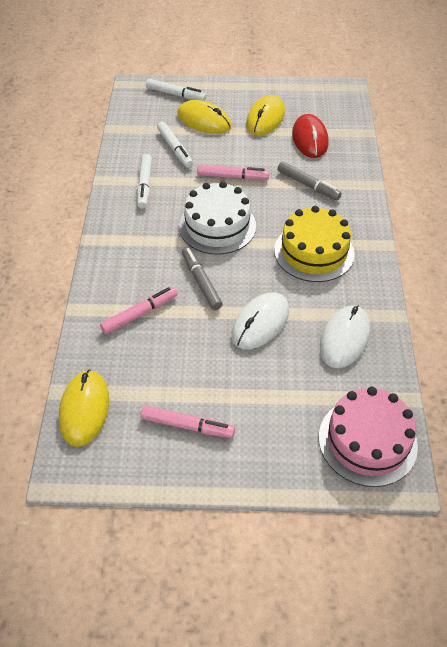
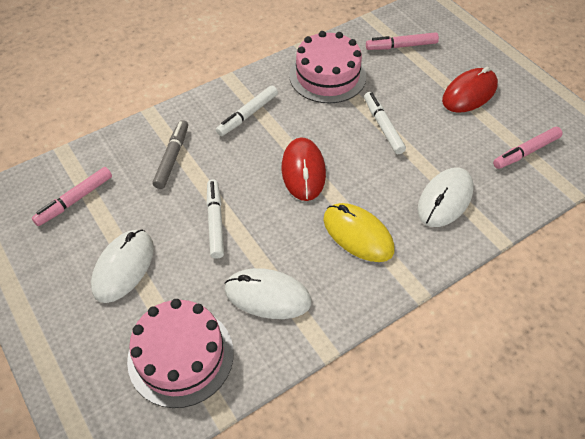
grey marker: [182,247,223,310] [278,162,342,200] = 2 -> [153,120,188,189] = 1
pink cake: [319,387,418,487] = 1 -> [127,299,233,408] [289,31,366,103] = 2
red mouse: [292,114,329,158] = 1 -> [282,137,326,201] [442,67,498,113] = 2
white cake: [179,181,256,255] = 1 -> none = 0
white mouse: [232,292,289,349] [320,305,370,368] = 2 -> [91,230,154,303] [224,268,312,319] [418,168,474,227] = 3
yellow cake: [274,206,355,282] = 1 -> none = 0
yellow mouse: [59,369,109,447] [177,100,232,134] [246,95,285,135] = 3 -> [323,203,395,262] = 1

